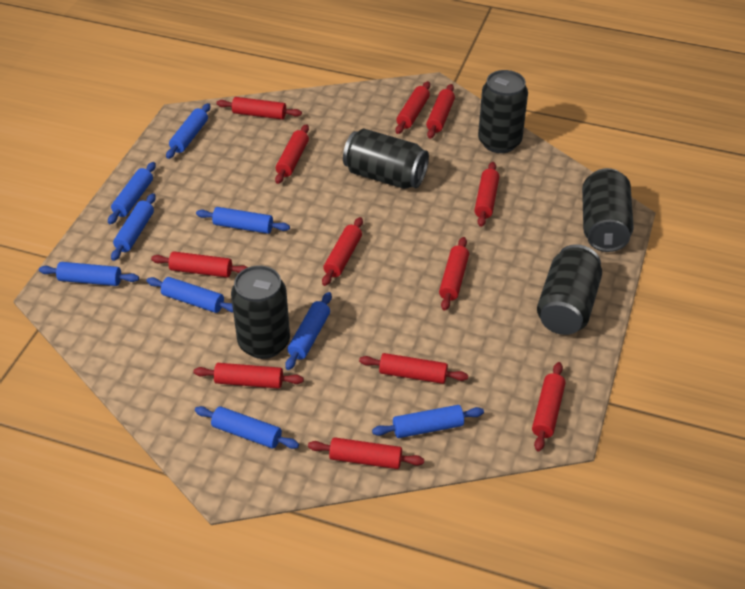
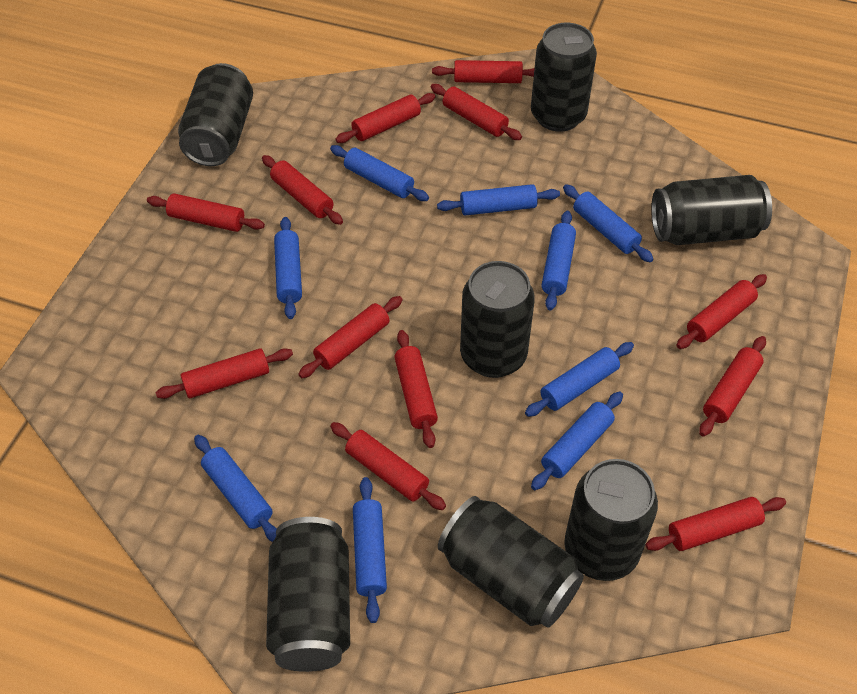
black can: [231,265,290,359] [343,129,429,189] [478,70,528,153] [537,244,602,335] [582,168,634,252] = 5 -> [178,63,253,166] [266,517,350,672] [438,496,584,628] [460,261,535,378] [531,23,597,132] [564,459,658,581] [651,175,772,245] = 7

